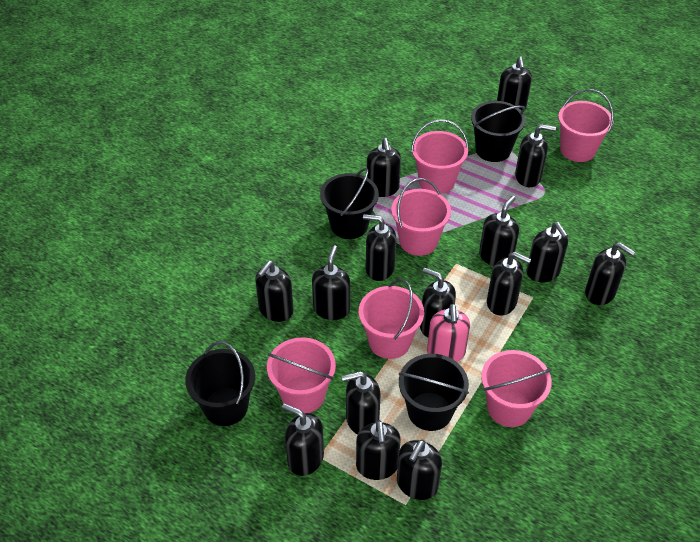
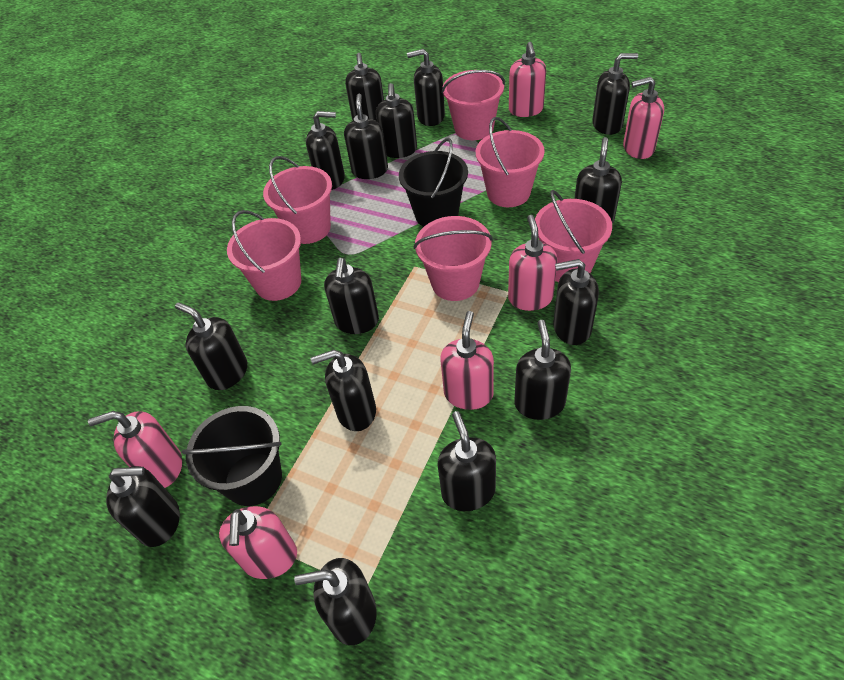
black bucket: [185,341,255,426] [320,168,379,239] [399,354,469,431] [471,101,526,162] = 4 -> [182,406,282,506] [399,138,468,227] = 2
pink soap dispenser: [427,304,470,362] = 1 -> [88,411,182,488] [219,506,297,579] [440,311,494,410] [508,215,557,311] [509,42,546,117] [623,77,664,159] = 6

